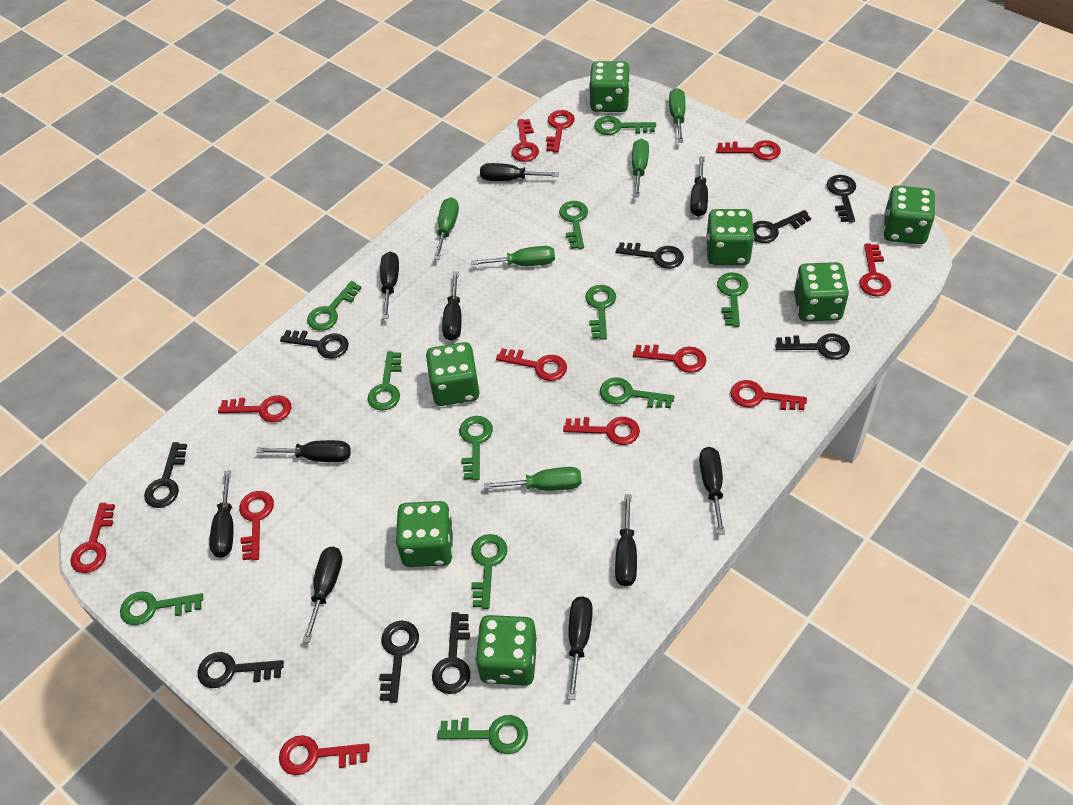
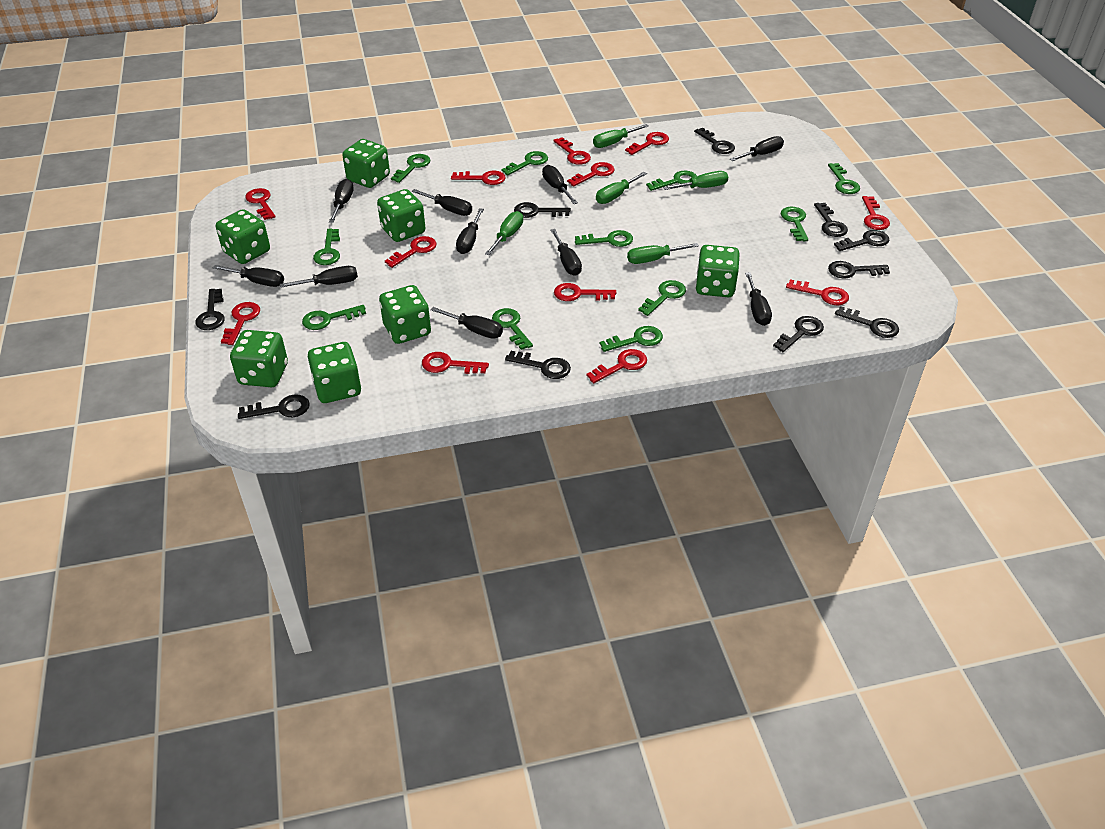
black key: [144,442,187,508] [197,652,284,688] [280,330,349,359] [379,621,419,703] [432,612,471,694] [616,242,684,269] [753,210,811,243] [775,334,850,359] [826,175,856,222] = 9 -> [195,289,225,330] [238,394,310,419] [505,351,571,379] [514,202,571,218] [694,128,735,154] [773,316,824,352] [814,203,848,237] [828,261,890,279] [834,230,889,251] [835,306,899,338] = 10

